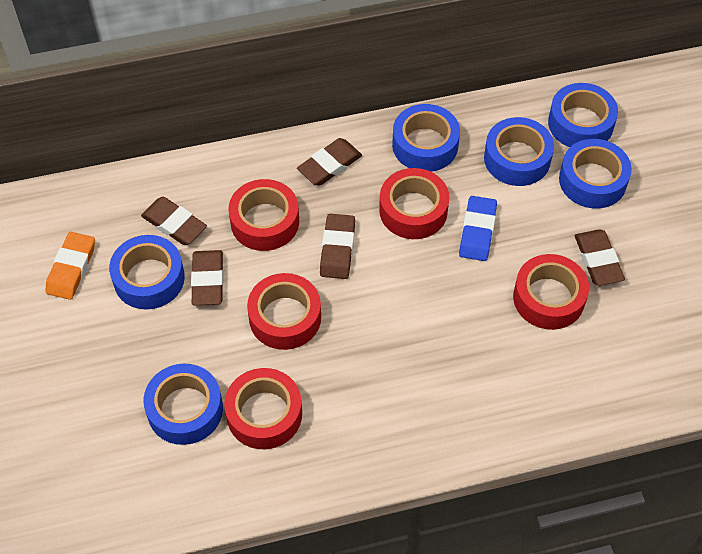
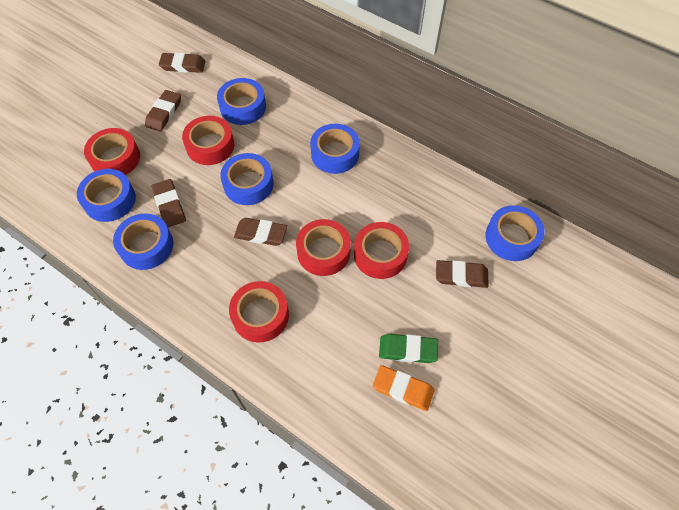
blue eraser: [459,196,497,261] = 1 -> none = 0
green eraser: none = 0 -> [379,334,438,363] = 1

